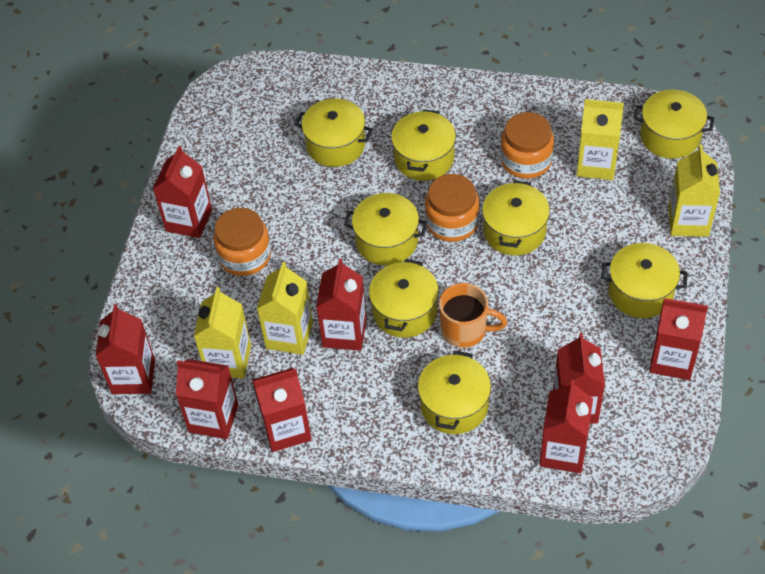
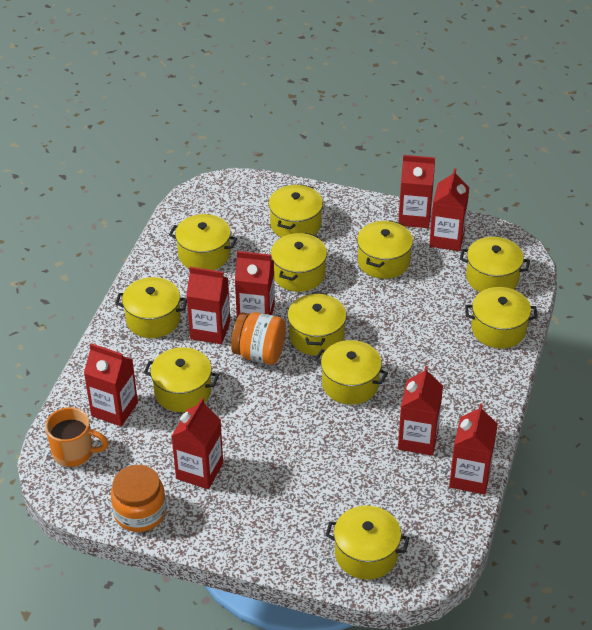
orange jar: [213,208,271,276] [425,174,480,242] [500,112,554,179] = 3 -> [111,465,166,532] [231,312,286,365] = 2
yellow carton: [194,287,251,379] [257,262,313,355] [576,99,624,180] [669,145,720,237] = 4 -> none = 0
yellow pot: [295,99,373,167] [344,193,427,265] [369,259,439,338] [391,109,456,181] [418,351,491,434] [482,180,550,256] [601,243,688,318] [634,90,714,159] = 8 -> [115,277,187,338] [144,347,219,412] [169,214,237,270] [269,184,323,237] [271,233,327,292] [288,293,347,356] [314,340,388,405] [325,506,409,580] [357,220,413,279] [460,237,530,292] [465,287,538,349] = 11

